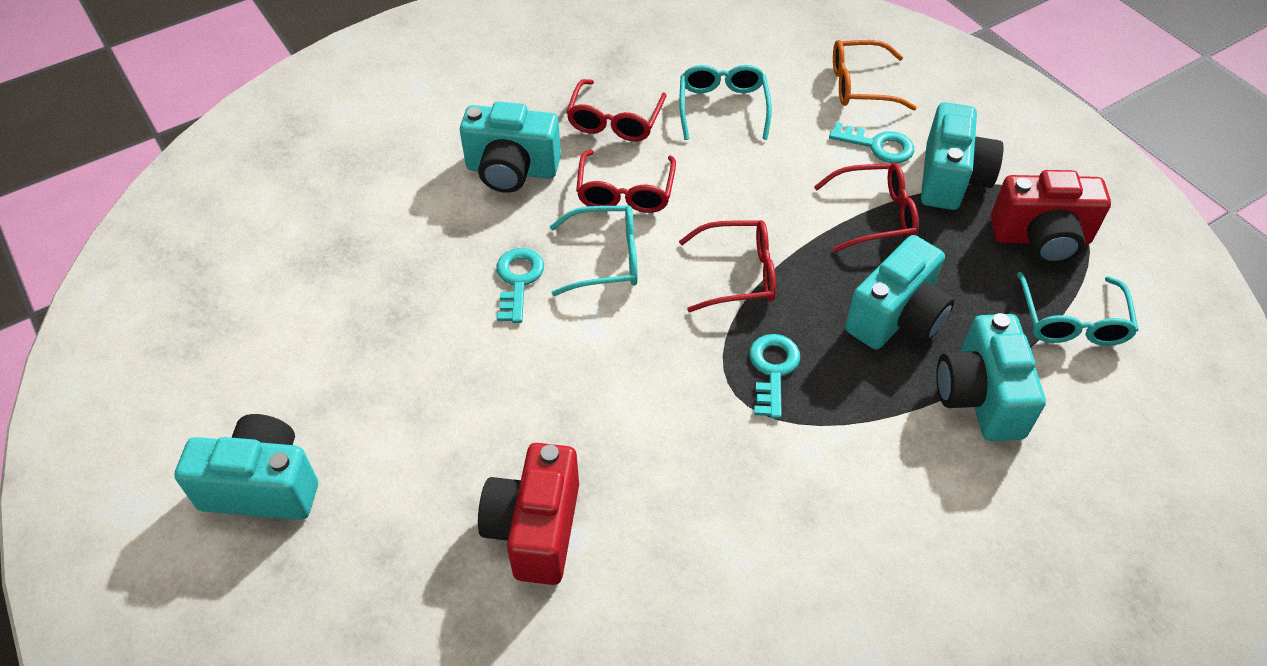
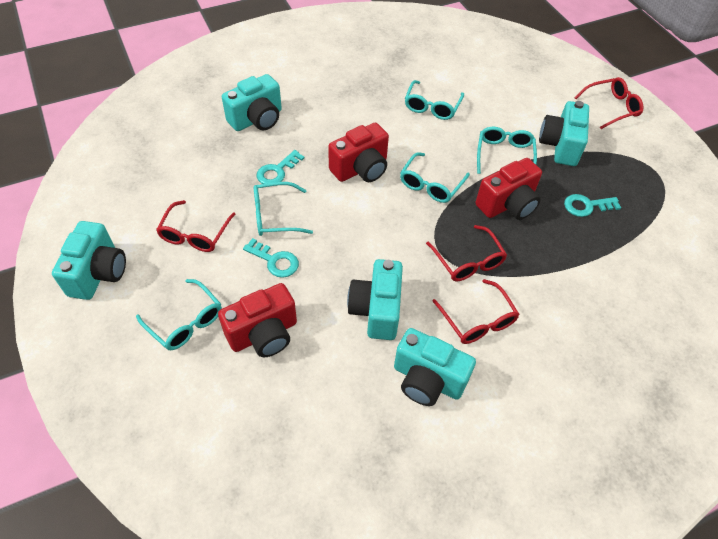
orange glasses: [833,40,917,111] = 1 -> none = 0
red camera: [478,443,579,585] [991,170,1111,264] = 2 -> [218,283,297,357] [328,123,389,182] [476,158,542,220] = 3
turquoise glasses: [550,205,638,296] [679,65,772,140] [1017,272,1139,346] = 3 -> [136,279,222,350] [254,182,313,236] [400,152,470,203] [405,80,464,120] [477,127,537,174] = 5

